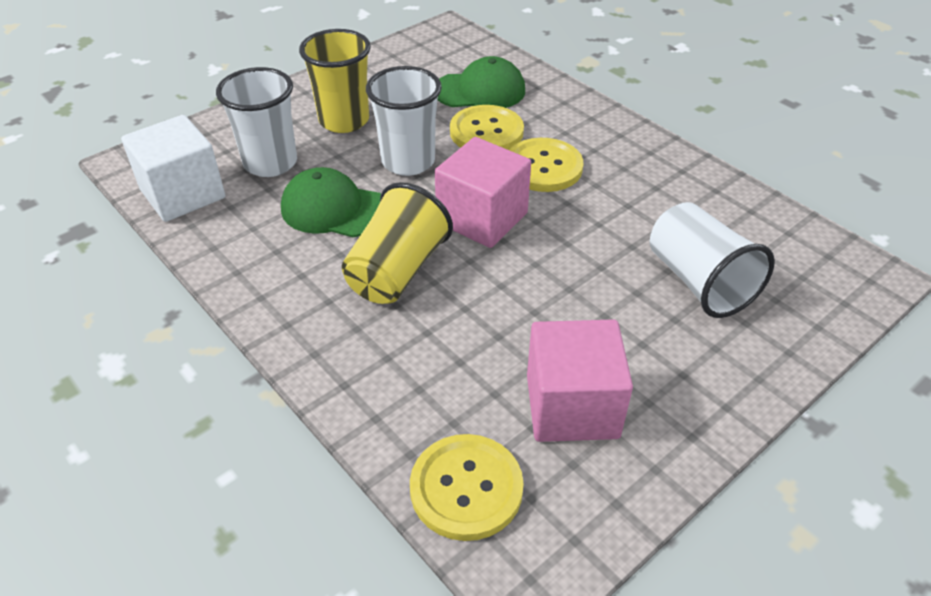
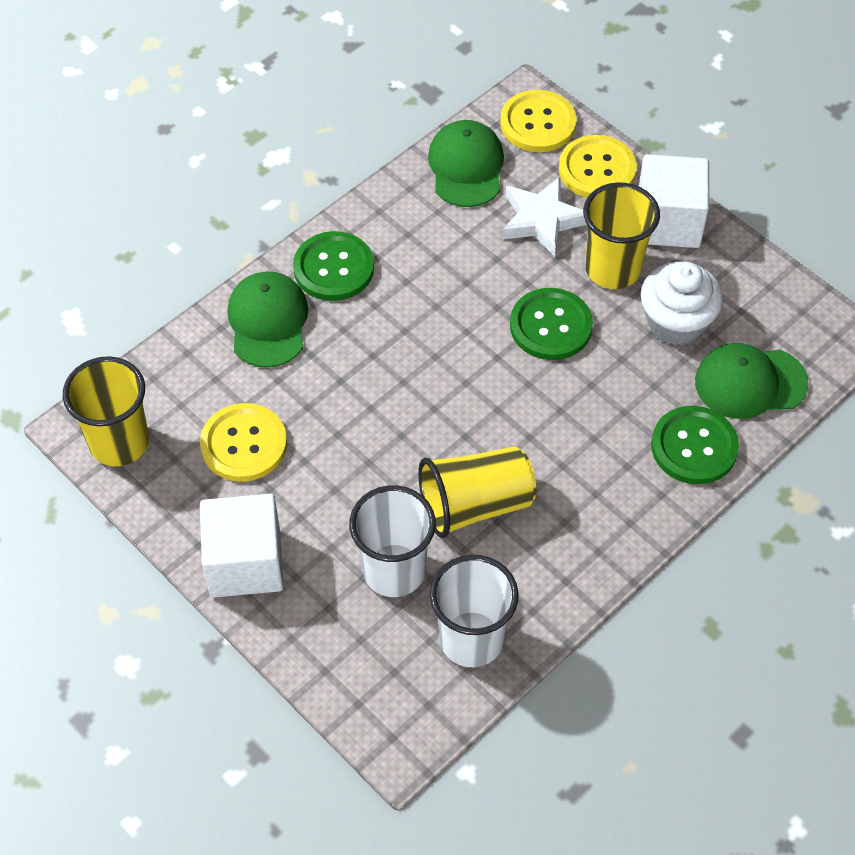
green button: none = 0 -> [293,231,374,301] [510,288,593,360] [651,406,739,484] = 3
green cap: [281,167,381,237] [438,56,525,108] = 2 -> [227,271,308,368] [428,120,504,207] [695,343,809,419] = 3
pink cube: [435,137,531,248] [527,319,633,442] = 2 -> none = 0
white cube: [121,115,225,222] = 1 -> [200,494,284,598] [639,154,709,248] = 2
white cup: [216,67,297,177] [366,66,442,176] [650,202,775,318] = 3 -> [349,485,436,597] [430,555,518,667] = 2
white cupcake: none = 0 -> [641,262,723,345] = 1
white star: none = 0 -> [502,177,587,257] = 1
yellow cup: [299,29,371,133] [342,182,453,304] = 2 -> [63,356,149,466] [418,447,536,538] [583,182,660,289] = 3

